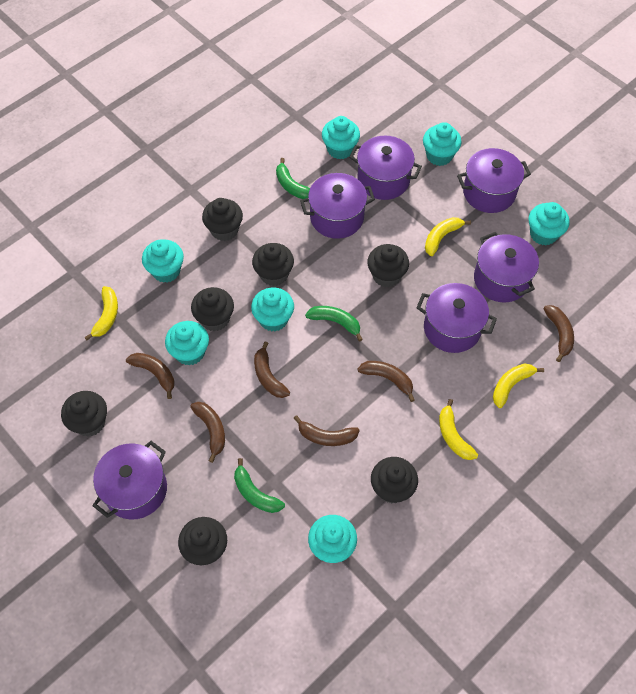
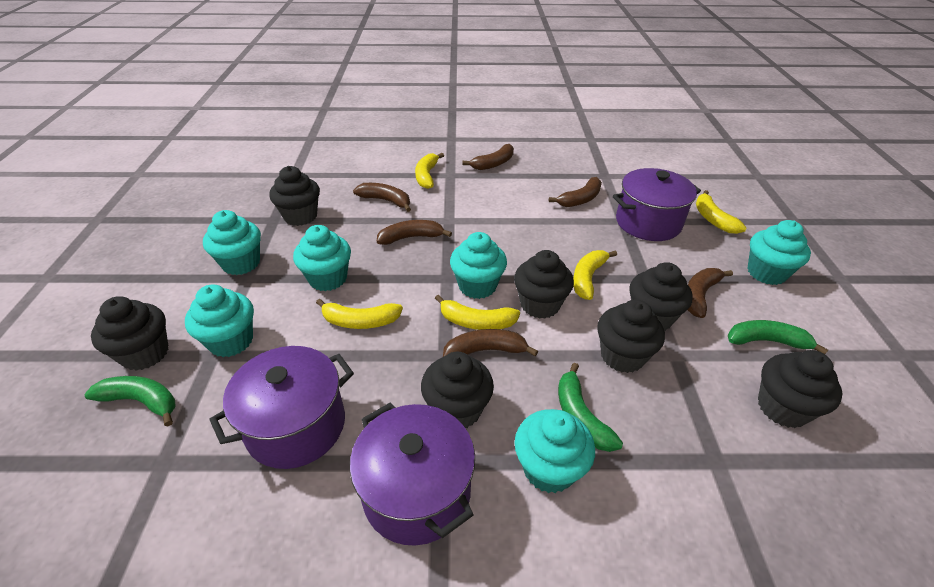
purple pot: [92,441,167,520] [300,173,375,239] [349,136,422,200] [416,283,497,353] [457,148,531,213] [474,232,539,302] = 6 -> [209,346,354,469] [350,403,475,546] [613,168,701,241] = 3
turquoise cupcake: [142,240,184,283] [165,321,209,366] [251,288,294,332] [308,515,357,563] [322,116,360,159] [423,122,462,166] [528,202,570,245] = 7 -> [185,284,254,357] [203,210,261,275] [293,225,351,291] [450,232,507,299] [514,409,595,493] [747,220,811,285] = 6
yellow banana: [84,286,118,340] [425,217,471,256] [439,399,478,460] [493,364,544,408] = 4 -> [316,299,403,329] [415,153,444,189] [435,295,520,330] [573,250,617,300] [696,190,747,234] = 5

